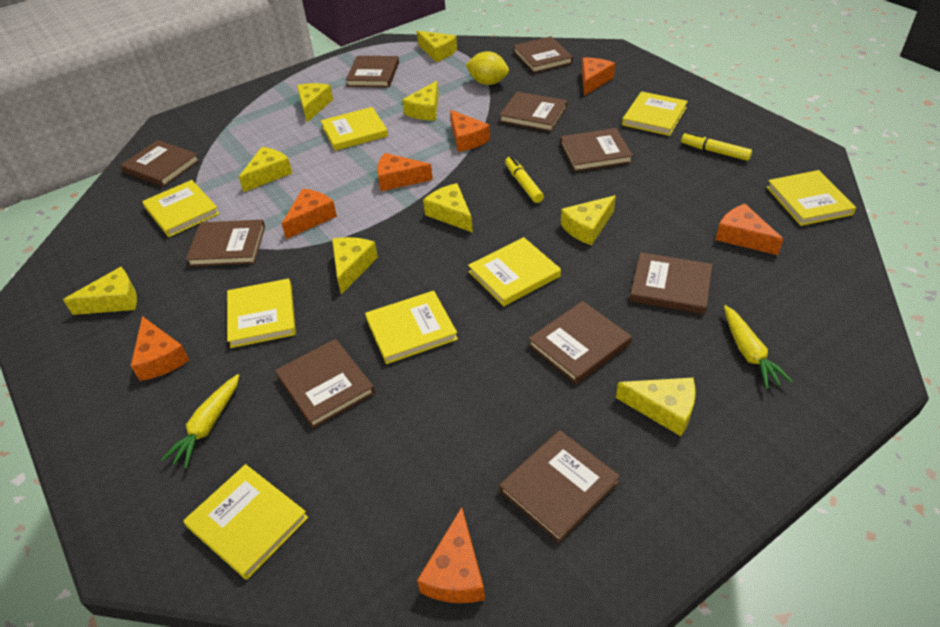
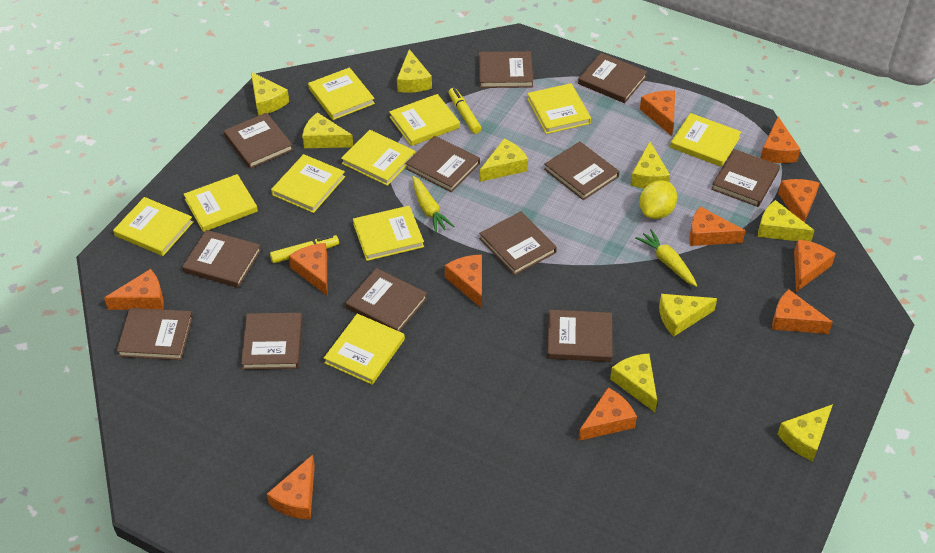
brown book: [120,140,200,187] [186,220,265,267] [275,339,375,428] [345,56,399,87] [499,92,567,132] [499,430,620,543] [513,36,573,73] [528,301,632,384] [560,128,633,172] [629,252,712,314] = 10 -> [117,308,193,360] [182,230,261,288] [224,113,293,169] [241,313,303,370] [345,268,427,332] [405,135,480,192] [479,51,533,88] [479,211,557,276] [544,141,620,200] [547,310,612,362] [578,53,647,103] [711,149,780,207] = 12
orange cheese: [131,316,189,381] [282,189,337,239] [377,153,433,191] [417,507,485,603] [450,110,490,152] [582,58,615,96] [715,204,783,255] = 7 -> [104,269,164,310] [267,455,315,519] [289,243,327,295] [445,255,482,308] [578,388,637,441] [640,90,675,136] [690,207,745,246] [761,117,800,163] [772,289,833,334] [778,179,819,222] [794,239,836,292] = 11
yellow book: [142,180,220,237] [183,464,308,580] [227,279,296,348] [321,107,388,151] [365,291,458,364] [468,237,561,306] [622,91,688,136] [766,170,856,226] = 8 -> [113,197,193,256] [184,174,258,232] [271,154,345,213] [308,67,375,120] [324,314,405,385] [341,130,415,186] [353,206,424,261] [389,94,460,146] [527,83,591,134] [670,113,741,167] = 10

